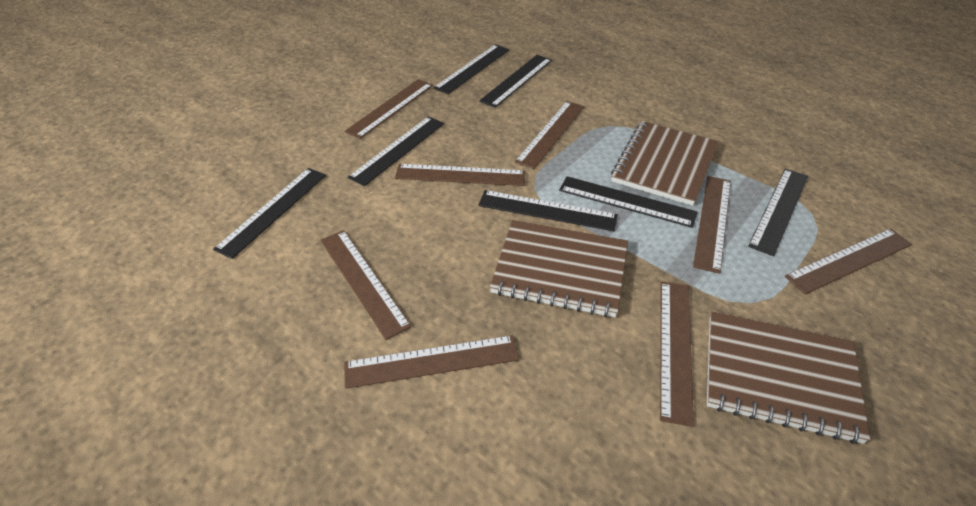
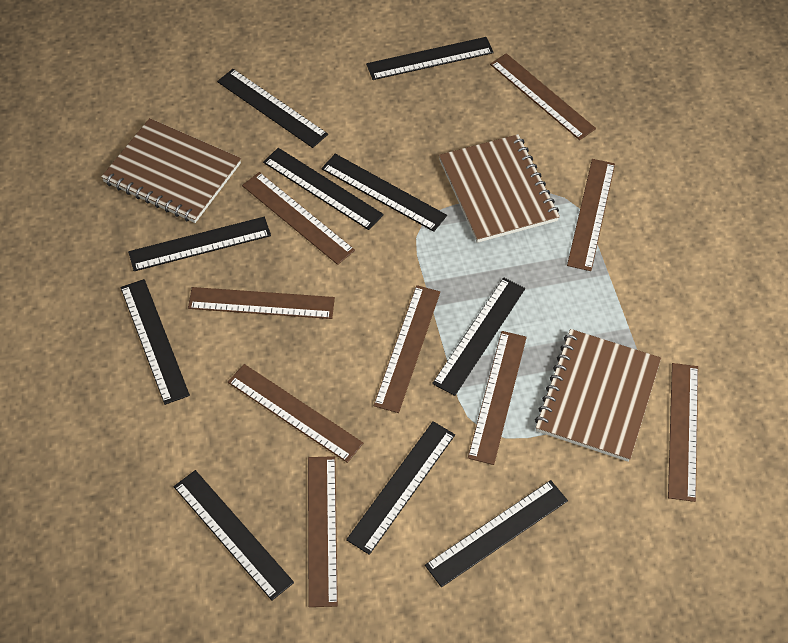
black ruler: [213,168,326,259] [348,116,444,186] [433,44,509,94] [478,190,618,231] [479,55,552,108] [559,176,698,228] [748,169,808,256] = 7 -> [120,279,190,405] [128,217,271,271] [173,470,294,600] [217,69,328,148] [263,148,384,230] [321,154,447,232] [346,421,455,555] [366,37,494,80] [425,480,568,587] [432,278,525,396] = 10
brown ruler: [321,230,411,340] [344,79,433,139] [344,335,519,389] [395,164,526,186] [515,101,584,169] [660,282,694,427] [693,176,731,274] [785,228,912,295] = 8 -> [188,287,335,319] [228,364,363,463] [242,172,355,265] [308,456,338,607] [374,285,440,413] [468,331,527,465] [490,53,596,140] [567,159,615,271] [668,363,698,502] = 9

